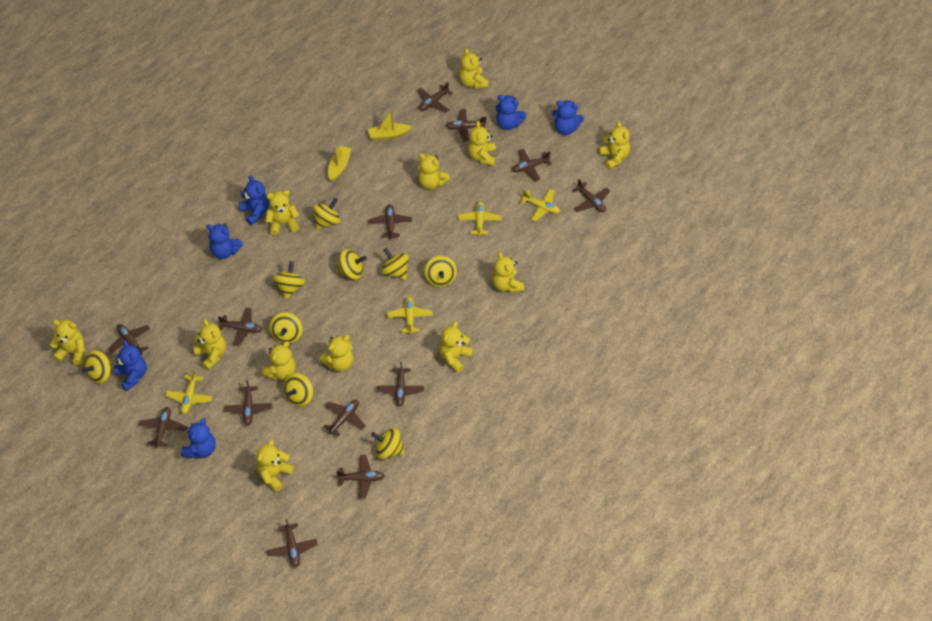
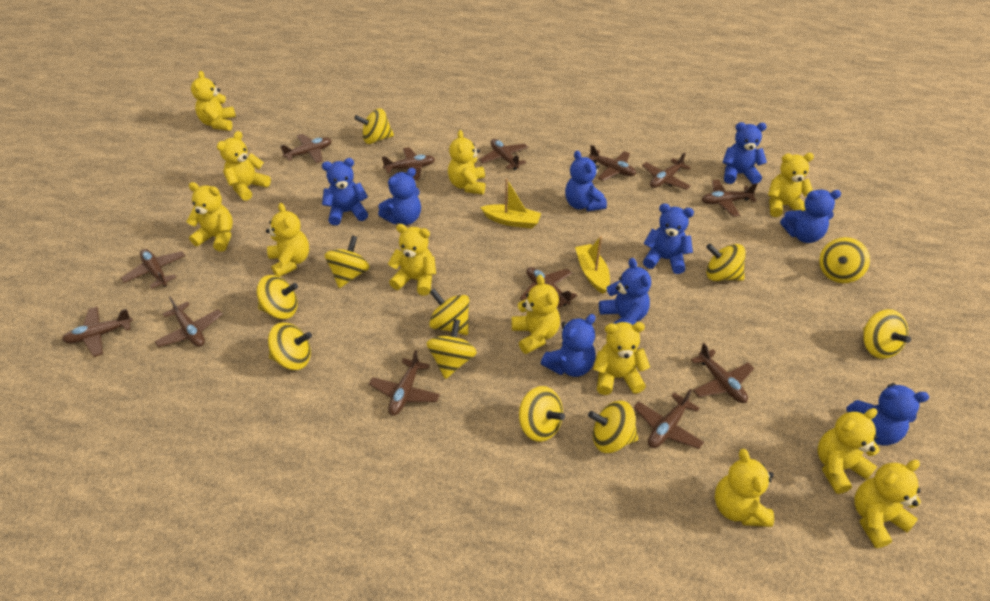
blue teddy bear: [114,340,147,391] [181,418,216,459] [206,224,243,259] [239,175,269,225] [495,95,526,130] [552,100,584,135] = 6 -> [322,158,368,225] [378,168,421,225] [541,314,596,377] [565,151,607,211] [599,258,651,325] [643,204,694,274] [723,122,767,184] [780,189,841,243] [846,383,929,446] = 9
yellow plane: [165,369,213,414] [387,297,432,334] [458,201,501,236] [520,189,560,222] = 4 -> none = 0
yellow spinning top: [82,350,112,383] [270,312,302,344] [273,261,305,299] [284,373,313,406] [313,198,341,230] [337,249,367,280] [371,428,405,459] [381,248,409,280] [424,256,457,287] = 9 -> [257,275,298,319] [268,323,312,370] [325,236,370,288] [354,108,394,144] [426,319,477,379] [429,289,469,335] [519,386,565,442] [588,401,638,453] [706,244,746,281] [819,237,870,283] [863,309,911,359] = 11

